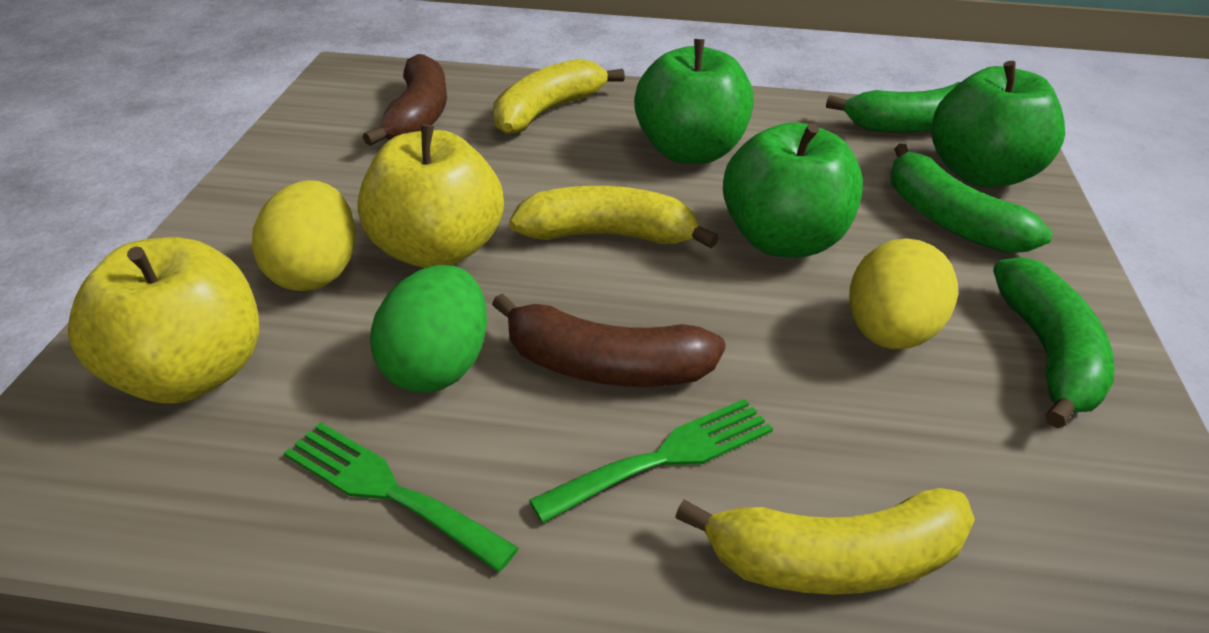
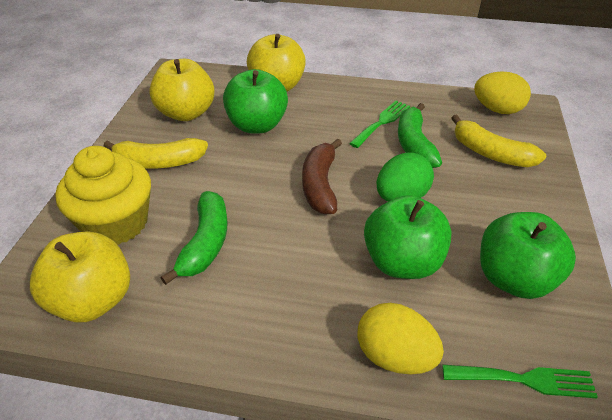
brown banana: [363,54,447,146] [492,293,726,387] = 2 -> [302,139,342,214] = 1
green banana: [826,82,960,133] [891,144,1053,253] [993,257,1115,429] = 3 -> [161,191,228,285] [398,103,442,168] = 2
yellow apple: [68,237,259,404] [358,124,504,268] = 2 -> [30,231,130,322] [149,59,214,121] [247,34,306,92] = 3
yellow banana: [493,59,625,135] [509,186,719,248] [675,488,975,595] = 3 -> [104,138,208,169] [451,115,546,167] = 2
yellow cupcake: none = 0 -> [55,146,151,245] = 1

